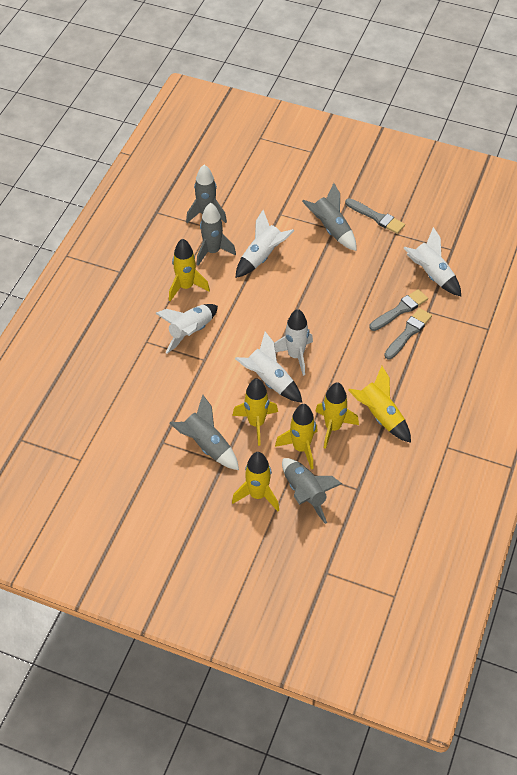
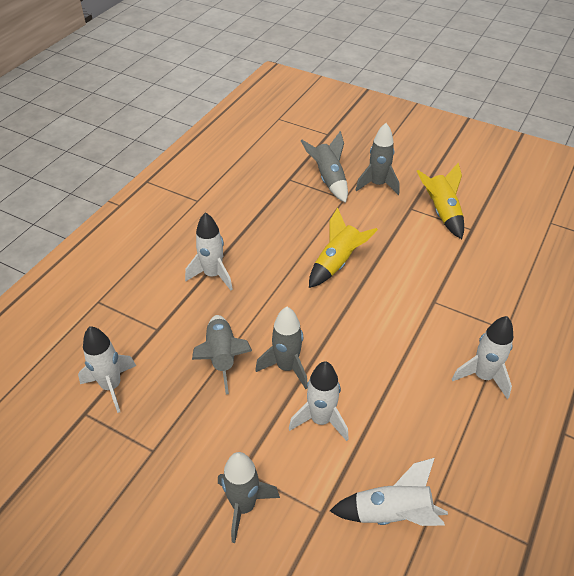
grey brush: [345,198,405,234] [369,289,428,331] [384,308,432,359] = 3 -> none = 0
yellow rocket: [169,238,210,301] [232,378,278,446] [232,452,279,511] [275,404,318,470] [315,382,359,449] [348,366,411,443] = 6 -> [309,208,378,288] [417,163,464,239] = 2

